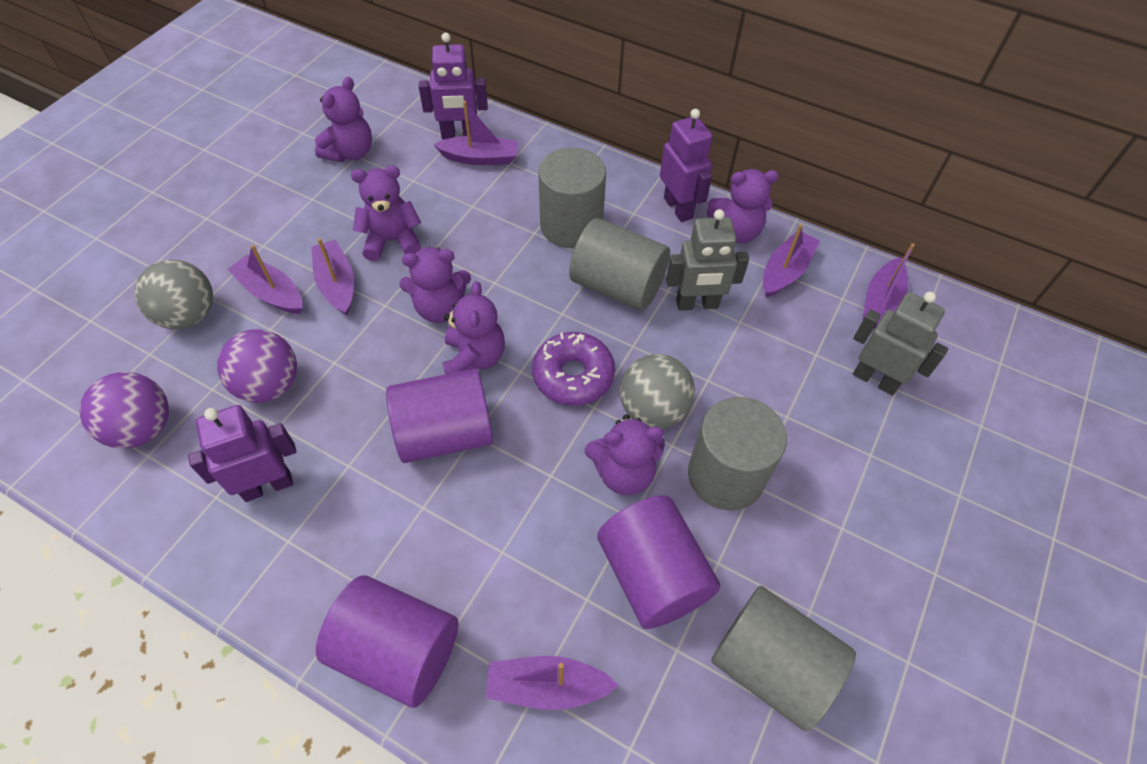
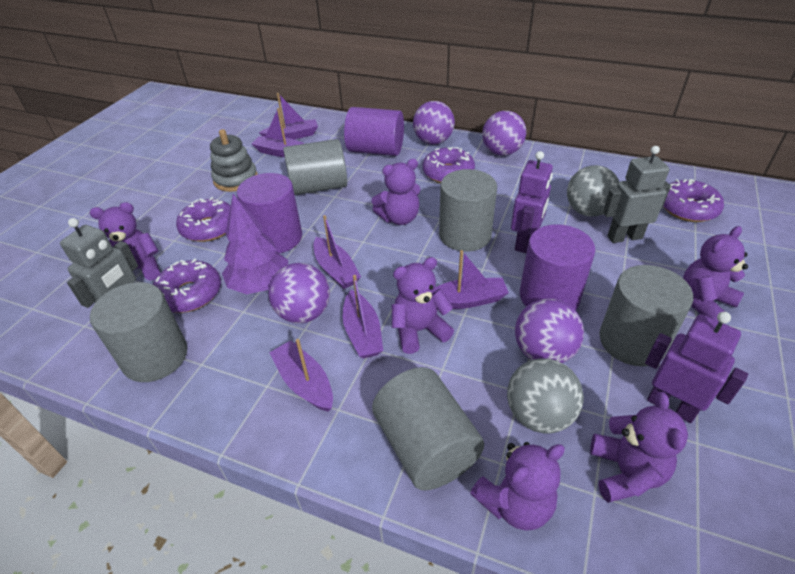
grey cylinder: [538,147,606,248] [569,218,670,311] [688,397,787,510] [711,586,856,731] = 4 -> [90,282,187,382] [283,139,347,195] [372,367,484,491] [439,169,497,252] [599,265,693,366] = 5
grey stacking toy: none = 0 -> [210,129,258,192] = 1
purple ball: [80,372,169,449] [217,329,297,403] = 2 -> [268,263,330,323] [413,101,455,145] [482,111,526,156] [515,299,584,363] = 4
purple donut: [532,332,615,406] = 1 -> [153,258,221,313] [176,197,231,242] [423,147,475,183] [663,179,724,222] = 4
purple robot: [188,405,297,502] [419,33,488,139] [660,109,712,222] = 3 -> [511,151,553,253] [645,312,748,423] = 2
purple tree: none = 0 -> [222,194,288,294] = 1

